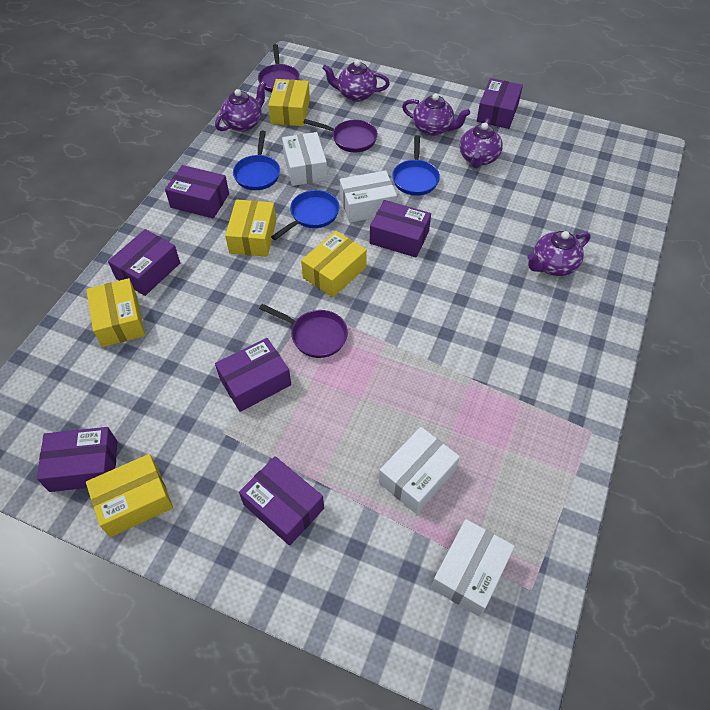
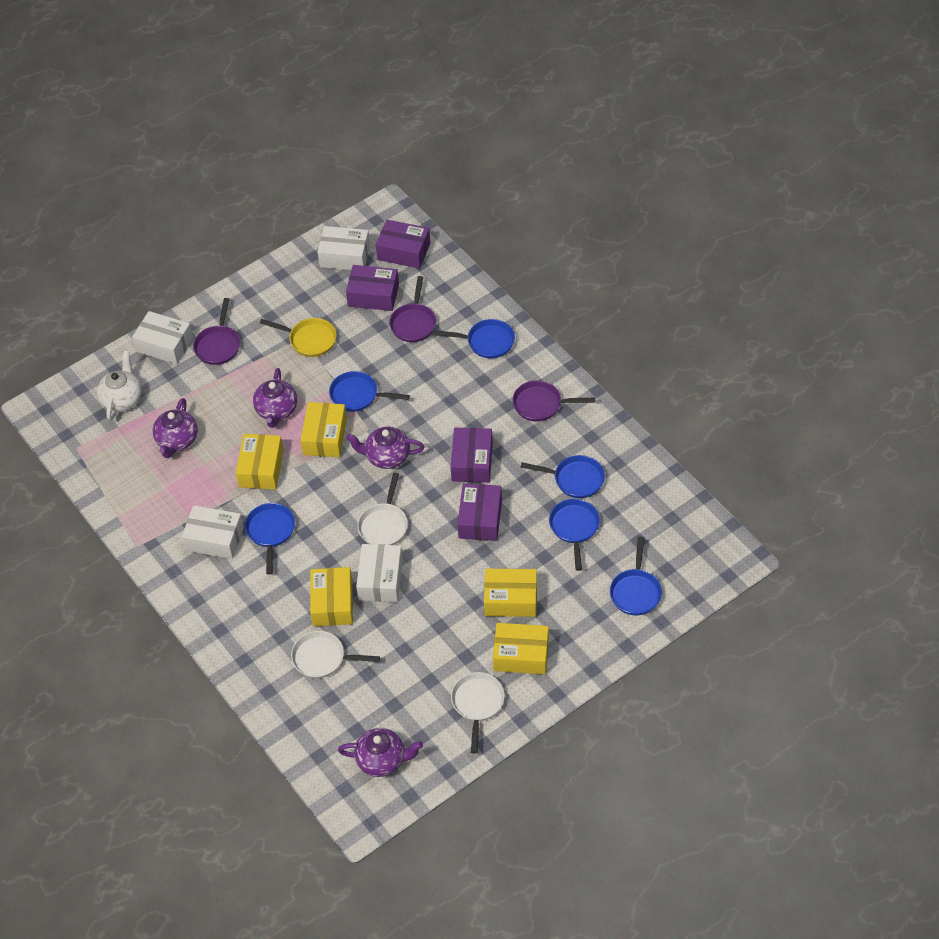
blue pan: [233,131,280,190] [271,190,340,240] [392,135,440,196] = 3 -> [245,503,295,575] [329,371,410,412] [434,319,515,358] [520,455,605,498] [549,499,600,571] [610,537,662,615] = 6
purple box: [37,427,118,492] [108,229,180,296] [165,165,229,218] [215,338,291,412] [239,456,324,546] [370,200,431,257] [477,78,523,129] = 7 -> [346,265,399,311] [376,220,430,269] [451,428,493,483] [458,483,502,541] = 4
purple teapot: [215,81,266,132] [322,60,390,102] [402,93,470,136] [459,119,503,168] [527,231,591,276] = 5 -> [153,398,198,458] [253,368,297,428] [338,728,423,777] [346,427,424,469] = 4
white pan: none = 0 -> [291,631,380,678] [357,473,408,545] [451,672,505,753] = 3
white teapot: none = 0 -> [97,351,142,420] = 1
yellow pan: none = 0 -> [260,318,337,357] = 1

